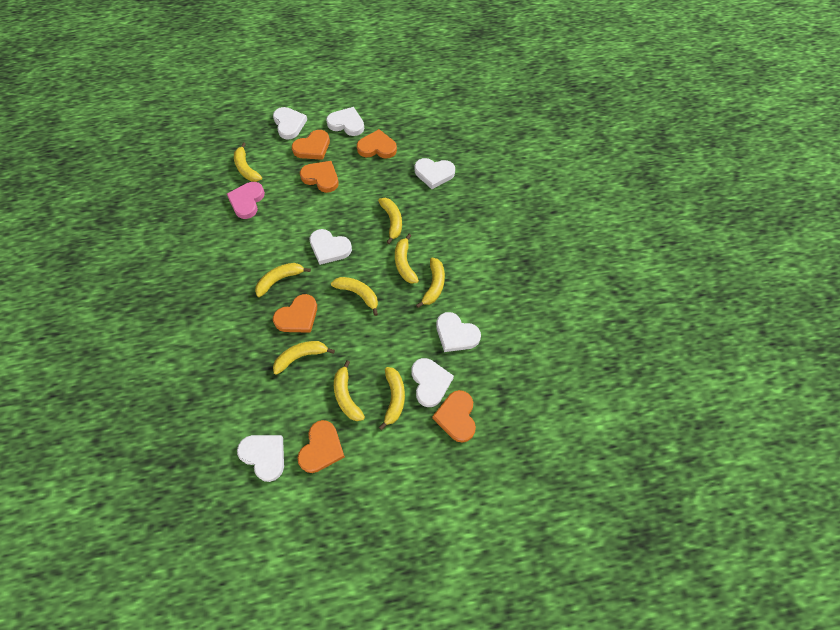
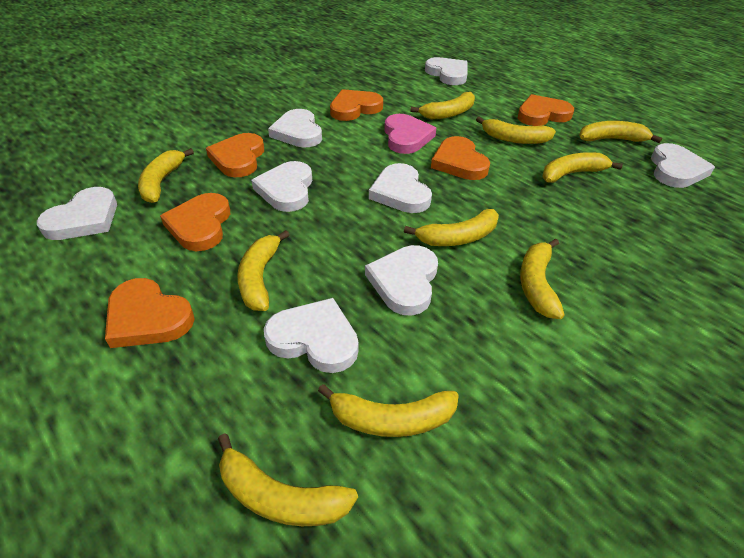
white heart: [237,435,284,482] [273,107,307,140] [309,229,352,265] [326,107,364,136] [411,358,454,407] [414,158,455,189] [436,312,481,352] = 7 -> [37,187,117,240] [251,161,312,212] [264,298,359,373] [268,109,322,148] [365,245,438,316] [369,163,432,213] [425,57,468,85] [651,143,715,188] = 8
yellow banana: [234,142,262,182] [255,263,311,297] [273,341,335,375] [331,277,378,316] [334,360,365,421] [378,198,402,244] [379,367,405,430] [395,234,419,284] [416,258,445,308] = 9 -> [138,148,194,203] [218,433,358,526] [237,230,290,311] [318,384,459,437] [404,209,499,246] [410,92,475,119] [476,116,556,144] [520,238,565,319] [542,152,623,183] [579,121,662,143] = 10

